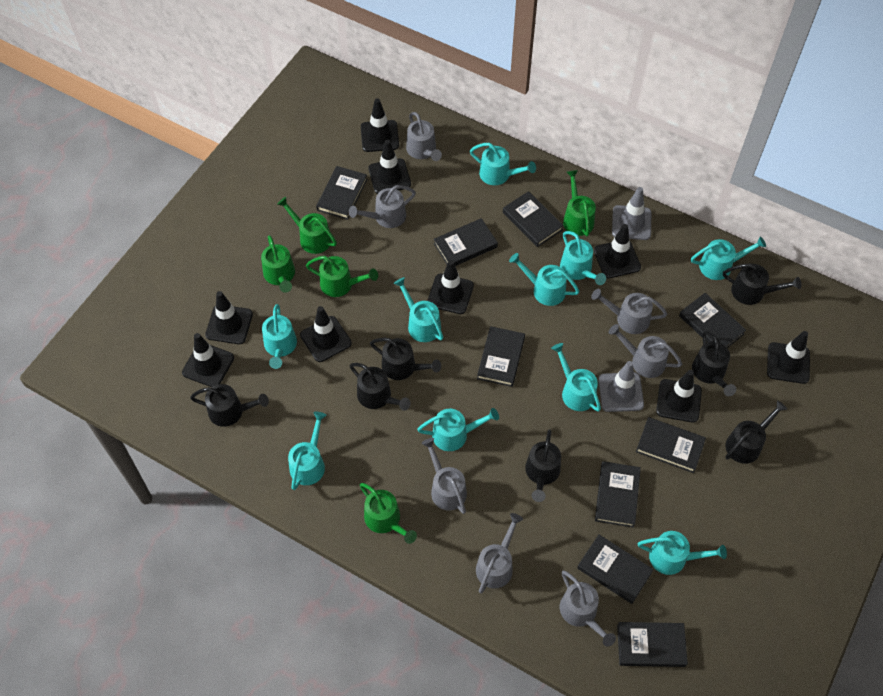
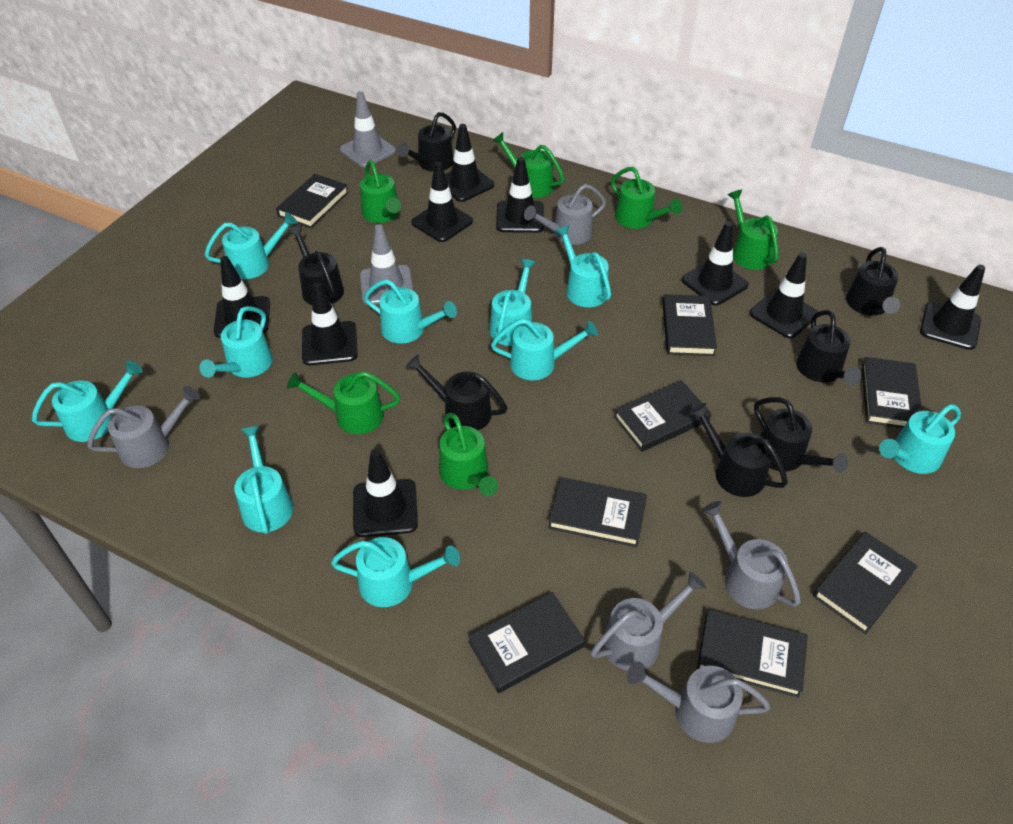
black book: [316,166,367,220] [434,218,498,266] [477,326,525,387] [503,191,564,247] [577,535,654,604] [595,461,641,528] [617,622,688,667] [636,417,706,473] [679,293,746,348] = 9 -> [276,174,349,228] [468,592,585,693] [548,477,647,547] [614,380,711,452] [662,294,717,356] [697,609,808,698] [813,531,917,634] [862,357,922,428] = 8
green watering can: [261,235,295,293] [277,197,337,254] [306,256,378,297] [360,483,417,544] [563,170,596,236] = 5 -> [287,371,400,434] [360,160,401,223] [439,413,498,496] [492,132,565,198] [611,167,682,229] [727,190,779,270] = 6
grey watering can: [349,185,416,228] [406,112,442,161] [422,438,467,514] [476,513,523,594] [560,571,616,647] [591,289,667,334] [609,324,682,378] = 7 -> [87,386,200,468] [524,184,606,245] [591,572,706,671] [627,662,771,743] [702,501,801,610] = 5

